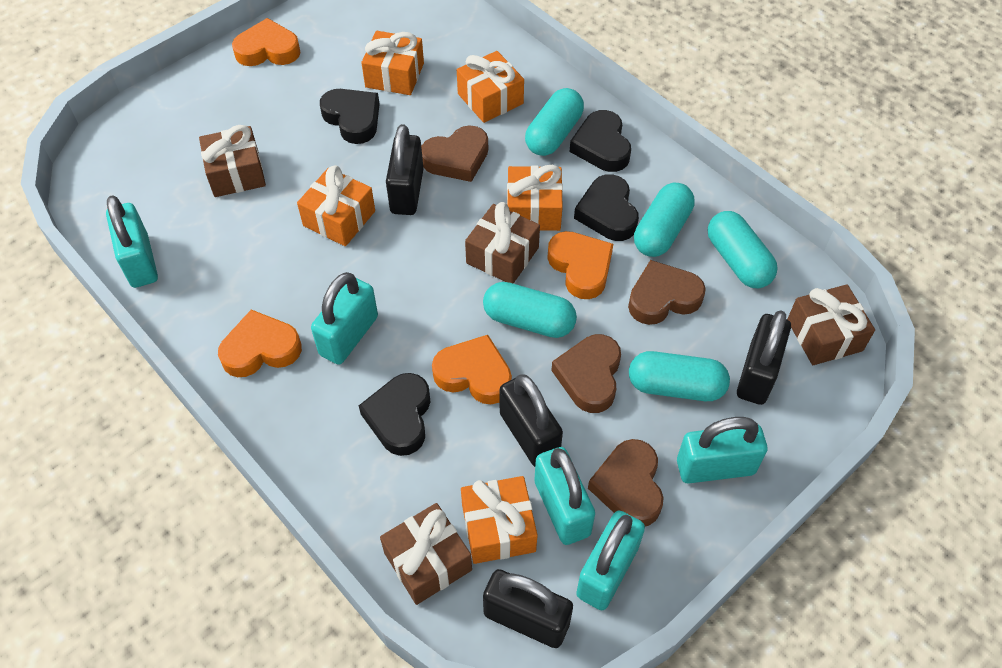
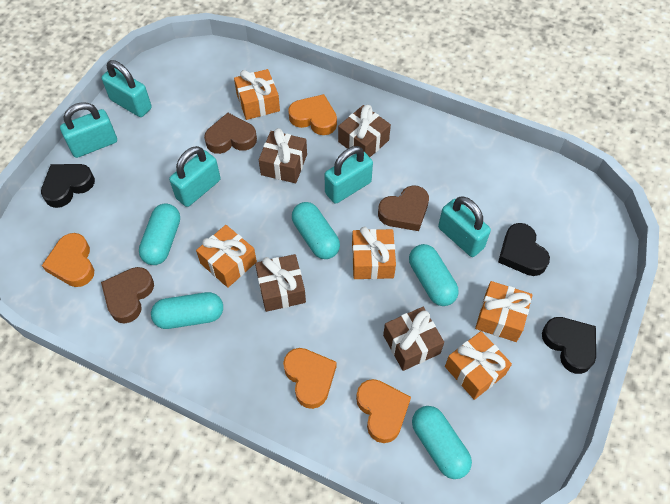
black heart: [320,89,379,144] [359,373,431,456] [570,110,631,172] [574,174,639,241] = 4 -> [41,164,95,208] [498,223,550,276] [542,317,596,374] = 3
black padlock: [386,124,423,215] [483,569,573,648] [500,374,563,467] [737,310,791,405] = 4 -> none = 0
brown heart: [421,125,488,182] [551,334,621,413] [588,439,664,526] [628,260,706,325] = 4 -> [101,267,154,323] [204,113,257,154] [378,185,429,231] = 3

